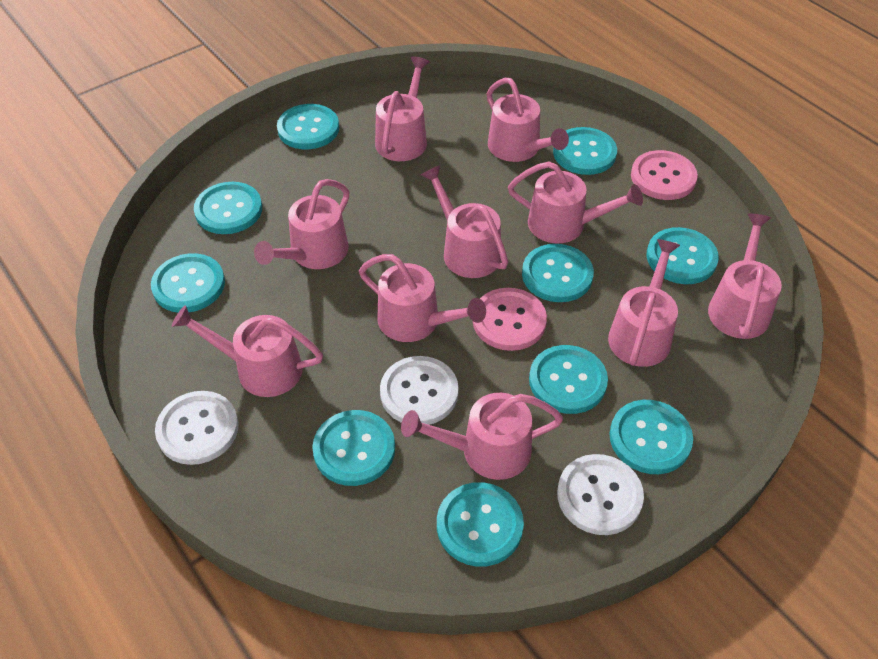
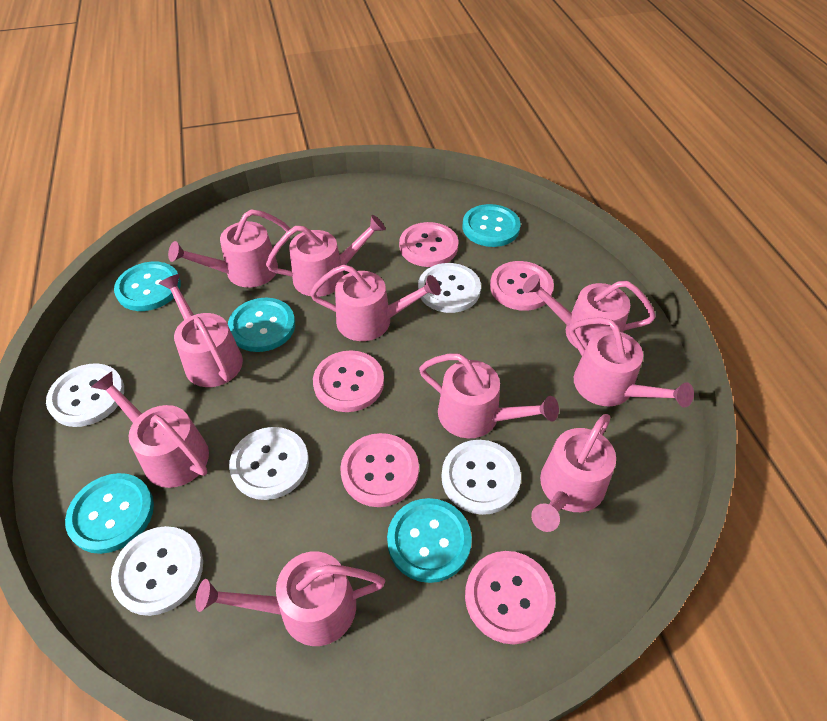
pink button: [473,288,547,351] [631,150,698,200] = 2 -> [313,350,384,412] [340,433,419,507] [399,222,458,267] [465,551,555,644] [490,261,554,311] = 5
turquoise button: [151,253,225,313] [194,182,262,234] [277,104,339,149] [312,410,395,486] [437,482,524,567] [522,244,594,302] [529,345,608,414] [553,127,617,175] [609,400,693,474] [646,227,719,284] = 10 -> [65,473,154,554] [114,262,181,311] [228,298,295,352] [387,498,472,583] [462,204,521,247] = 5
white button: [155,391,239,465] [380,356,459,425] [557,454,644,535] = 3 -> [46,363,124,427] [111,526,203,616] [229,427,309,500] [418,263,481,313] [441,440,521,515] = 5

